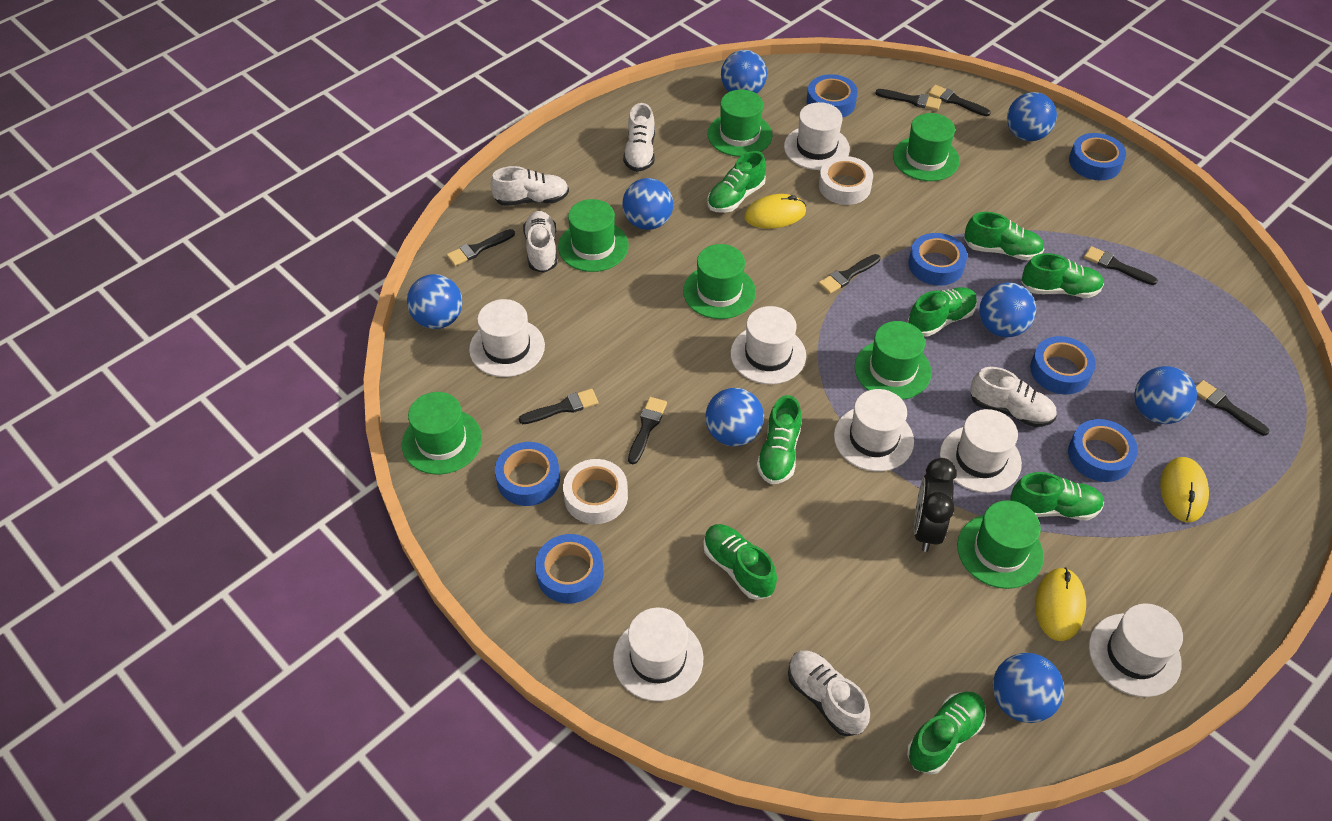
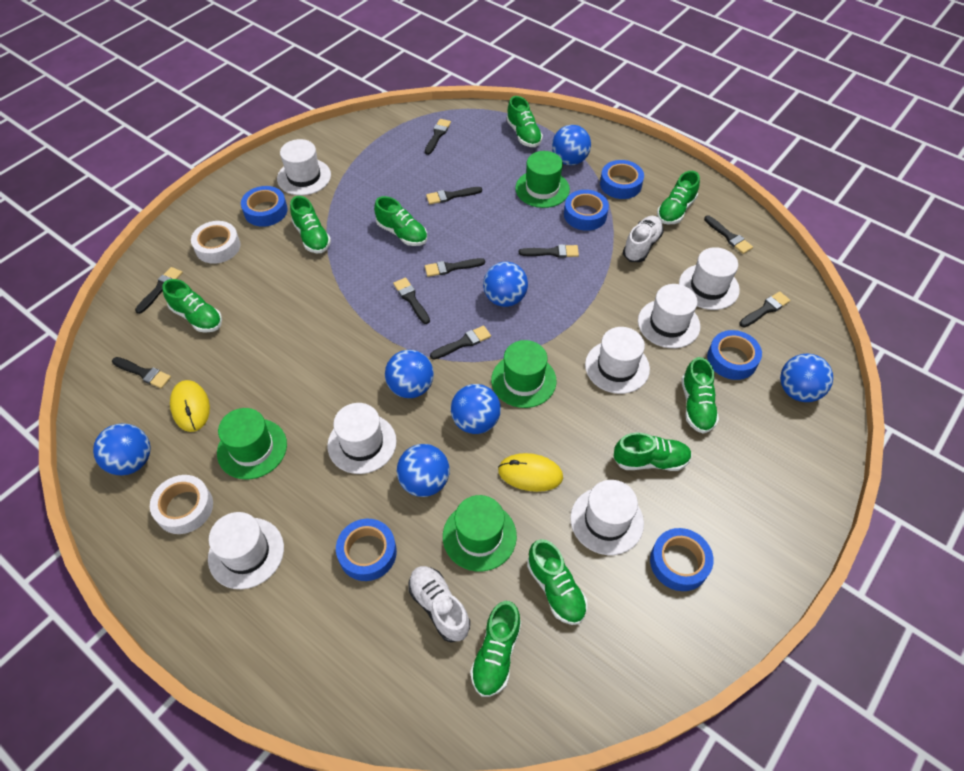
black brush: [447,229,515,266] [519,389,598,424] [628,397,667,464] [819,254,880,294] [875,89,941,110] [928,85,991,116] [1084,246,1158,285] [1196,380,1269,436] = 8 -> [112,357,171,389] [135,267,183,314] [393,278,430,324] [425,119,451,155] [425,258,485,277] [426,187,482,204] [430,325,491,359] [519,244,579,258] [704,216,753,254] [739,291,790,328] = 10
black clock: [914,458,957,552] = 1 -> none = 0
blue ball: [407,274,462,329] [622,178,673,230] [705,388,764,446] [721,50,767,94] [979,282,1036,337] [993,653,1064,723] [1007,92,1057,141] [1134,366,1197,424] = 8 -> [93,423,151,475] [385,350,434,398] [397,444,450,497] [451,384,501,434] [483,262,528,307] [552,125,591,165] [780,353,833,402] = 7
blue tape: [495,442,560,506] [535,534,604,604] [807,74,858,117] [908,233,967,286] [1030,336,1096,395] [1068,419,1138,482] [1069,133,1126,180] = 7 -> [241,186,288,227] [336,519,397,581] [564,190,609,231] [600,160,644,199] [650,528,714,591] [707,330,762,380] = 6
green hat: [402,392,482,474] [558,199,629,272] [683,244,756,319] [707,90,773,157] [855,321,932,400] [893,113,960,181] [957,500,1044,589] = 7 -> [217,408,287,479] [443,495,517,572] [491,340,556,408] [515,151,570,208] = 4
green shoe: [703,524,777,600] [707,151,766,213] [757,395,802,484] [907,691,986,774] [908,287,977,336] [964,212,1044,260] [1010,472,1104,520] [1021,253,1104,298] = 8 -> [162,279,222,333] [290,196,331,253] [374,196,427,246] [470,601,521,697] [506,96,543,147] [527,539,587,625] [614,433,692,471] [657,171,700,224] [681,357,719,434] = 9
white shoe: [490,166,569,206] [523,211,557,273] [623,103,655,172] [788,651,870,737] [970,367,1057,427] = 5 -> [408,566,470,642] [623,216,664,262] = 2
yellow mouse: [744,194,806,229] [1035,567,1086,641] [1160,457,1209,522] = 3 -> [170,380,210,432] [498,453,563,492] = 2

